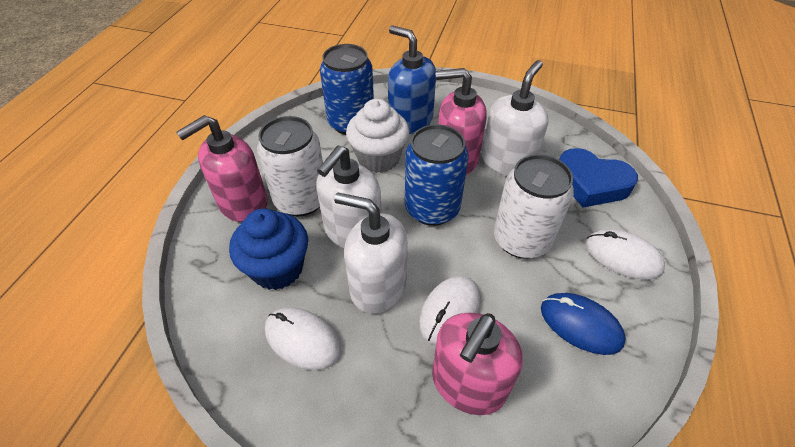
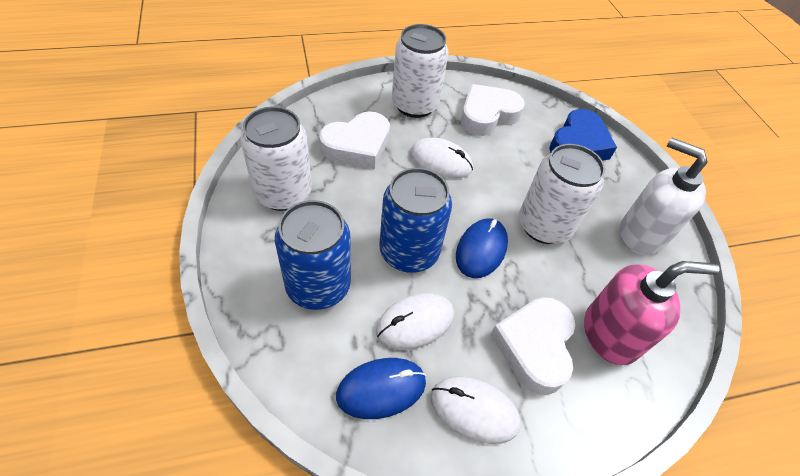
blue cupcake: [229,208,308,290] = 1 -> none = 0
blue mouse: [541,293,626,355] = 1 -> [336,358,426,419] [456,218,508,278] = 2
blue soap dispenser: [388,25,436,134] = 1 -> none = 0
pink soap dispenser: [176,115,268,222] [432,313,523,415] [436,68,487,175] = 3 -> [584,261,720,365] = 1
white can: [257,116,323,216] [494,154,574,259] = 2 -> [240,107,312,211] [392,24,448,118] [519,144,605,244] = 3
white cupcake: [346,99,409,173] = 1 -> none = 0
white heart: none = 0 -> [319,111,390,169] [461,84,525,136] [490,297,576,395] = 3
white soap dispenser: [316,146,382,248] [334,192,408,314] [482,60,549,176] = 3 -> [619,138,707,255] = 1

